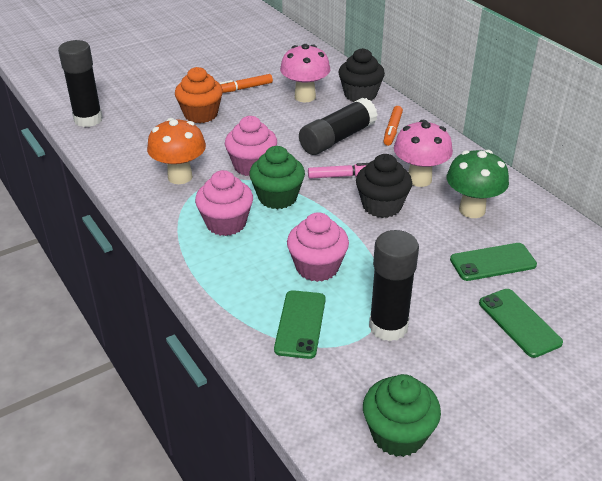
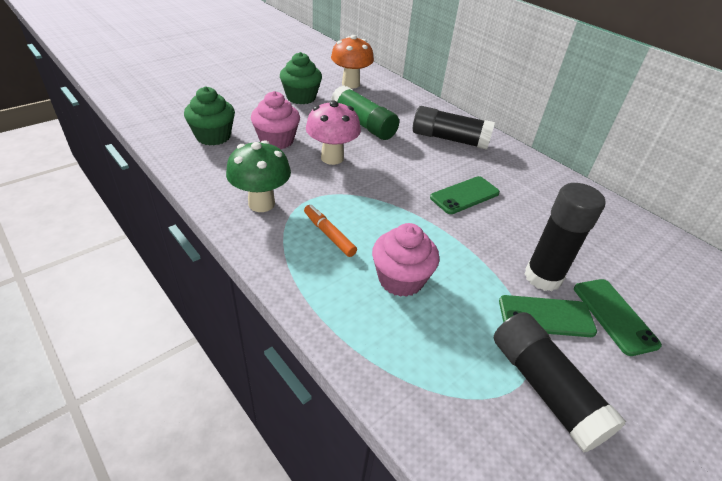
black cupcake: [339,48,385,102] [356,154,412,218] = 2 -> none = 0
green glue stick: none = 0 -> [331,85,399,140] = 1
orange cupcake: [175,67,223,123] = 1 -> none = 0
orange marker: [220,74,273,93] [384,106,403,146] = 2 -> [304,205,357,257] = 1
pink cupcake: [195,170,253,236] [225,116,277,176] [287,212,349,282] = 3 -> [251,91,300,149] [372,223,439,297] = 2
pink marker: [308,163,368,179] = 1 -> none = 0
pink mushroom: [280,44,330,102] [394,120,453,187] = 2 -> [306,100,361,165] = 1

